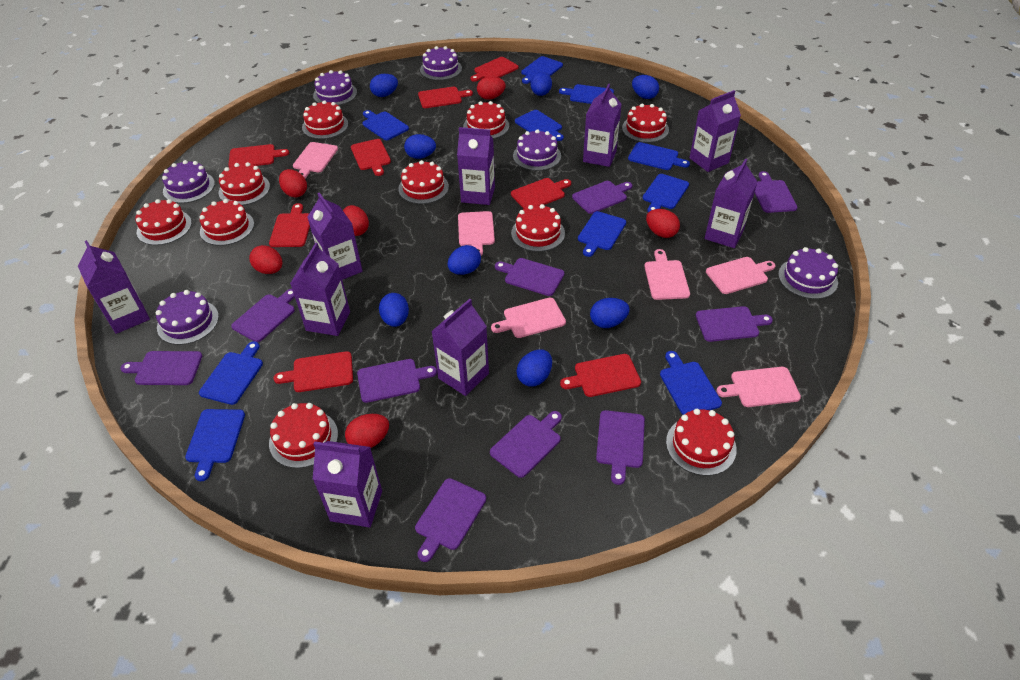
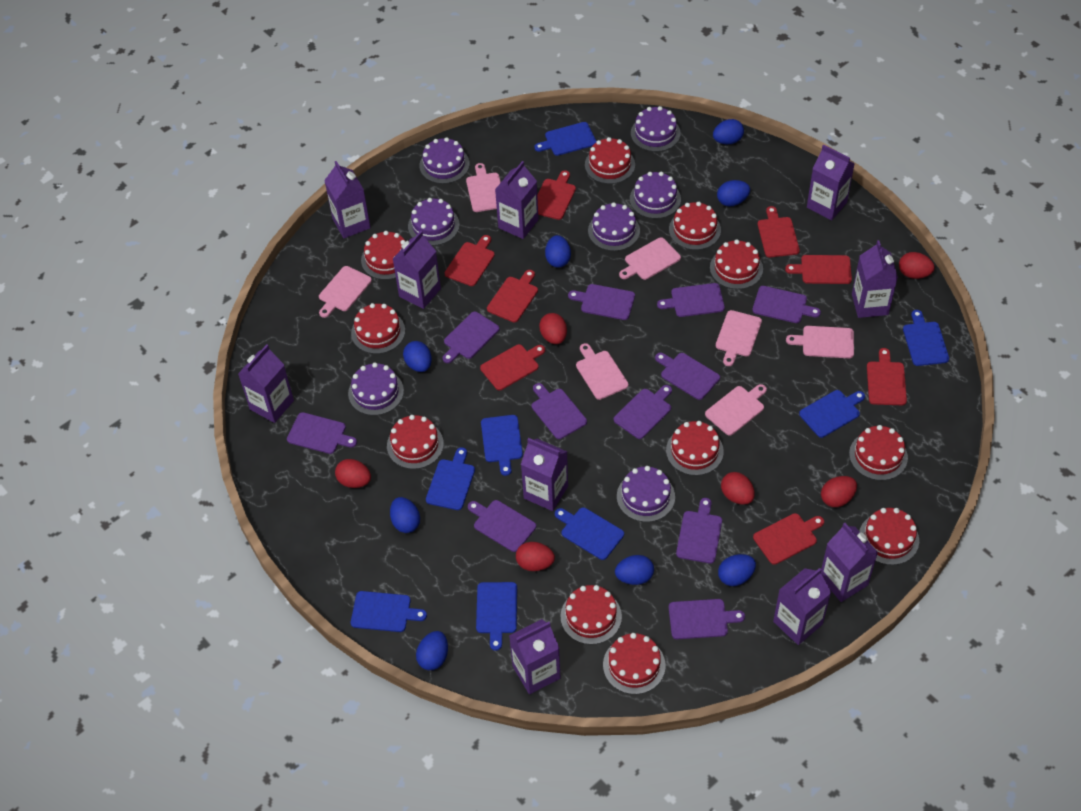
blue cutting board: [185,409,245,481] [199,341,263,405] [362,110,409,140] [515,110,564,141] [521,56,563,84] [559,84,614,104] [578,211,626,257] [628,142,690,170] [643,174,689,212] [660,351,722,415] = 10 -> [351,591,427,632] [426,447,475,510] [476,582,517,651] [481,415,523,476] [534,122,597,156] [555,507,624,560] [799,390,865,438] [903,310,949,366] = 8
pink cutting board: [293,142,338,178] [458,211,495,256] [491,298,566,338] [644,249,690,300] [706,257,776,294] [716,367,801,407] = 6 -> [319,266,372,318] [466,163,501,212] [576,343,628,400] [619,237,681,280] [705,384,767,436] [716,310,762,366] [786,326,854,358] = 7
purple cake: [156,290,219,345] [162,160,215,203] [313,70,357,105] [420,46,462,80] [513,129,561,171] [778,247,838,299] = 6 -> [348,363,404,415] [408,198,460,246] [419,137,470,184] [588,202,640,251] [617,466,675,522] [630,172,681,219] [631,106,680,152] = 7
purple carton: [78,240,150,334] [290,243,350,336] [307,192,363,280] [313,441,382,527] [431,299,489,396] [457,127,495,205] [583,84,622,167] [689,90,741,172] [705,158,757,248] = 9 -> [238,344,294,423] [324,161,371,238] [393,231,441,309] [495,161,539,239] [509,619,561,694] [521,438,568,511] [773,568,831,645] [807,144,855,220] [821,523,878,602] [852,240,898,318] = 10
purple cutting board: [120,351,202,385] [231,289,295,342] [357,359,437,403] [415,478,486,562] [490,411,562,478] [495,258,564,296] [572,181,632,214] [596,410,645,485] [696,306,773,342] [755,171,798,213] = 10 -> [287,412,357,454] [443,311,500,363] [468,500,536,552] [532,383,587,439] [568,284,635,320] [614,385,672,439] [655,353,720,400] [657,283,725,317] [669,599,745,639] [676,498,722,564] [752,286,821,323] = 11
red cake: [135,199,192,245] [199,199,254,246] [219,162,270,205] [269,403,338,468] [302,100,348,139] [398,160,449,204] [463,101,509,139] [511,204,565,252] [622,104,669,143] [666,409,737,476] = 10 -> [351,303,405,354] [361,231,406,280] [387,415,444,469] [561,585,622,645] [585,137,635,184] [603,633,666,694] [666,421,724,476] [669,202,721,250] [710,240,763,289] [849,425,908,480] [859,508,919,565] = 11

